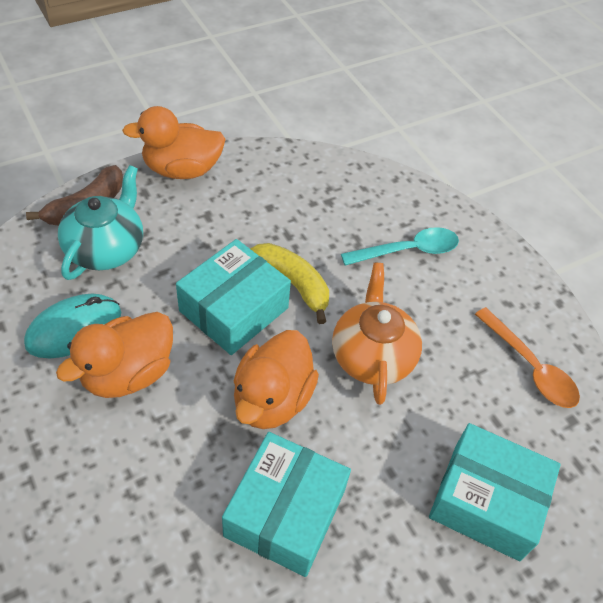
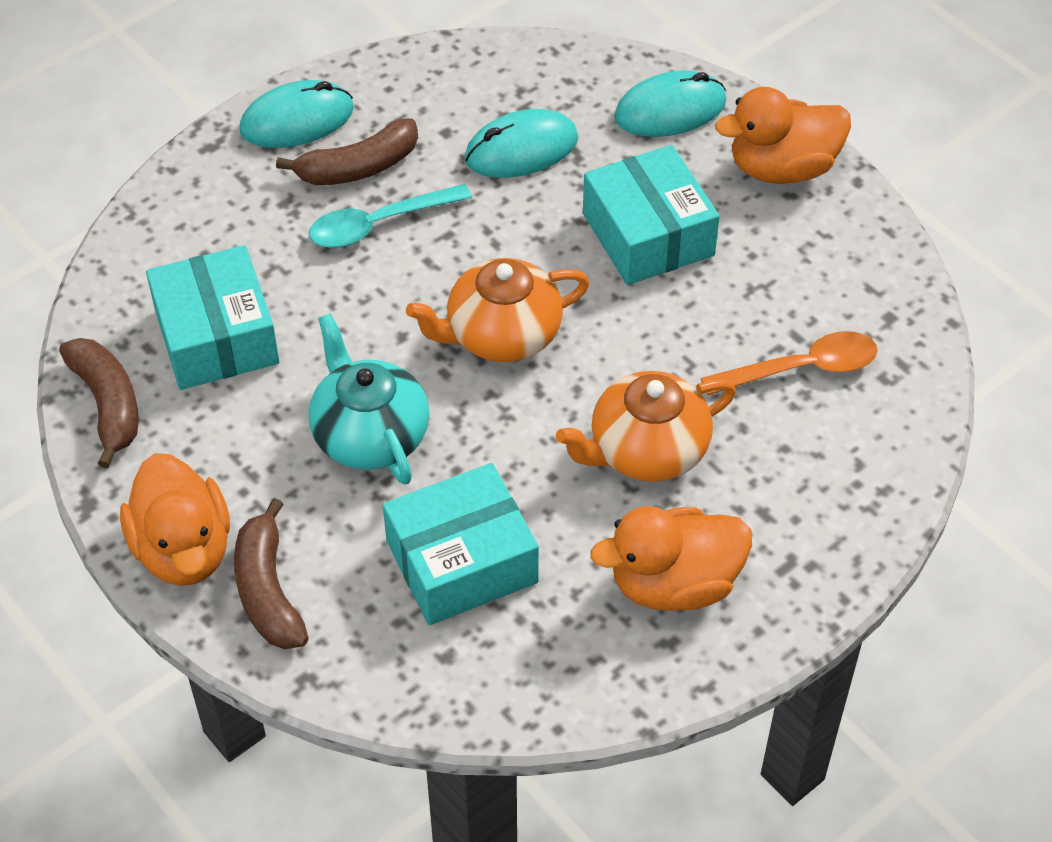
brown banana: [26,165,123,226] = 1 -> [59,338,139,468] [234,498,309,649] [276,118,418,185] = 3
orange teapot: [332,263,422,405] = 1 -> [406,258,590,362] [556,371,736,482] = 2
turquoise mouse: [24,294,121,358] = 1 -> [239,80,354,148] [464,109,578,178] [614,70,727,137] = 3
yellow banana: [250,243,329,324] = 1 -> none = 0

